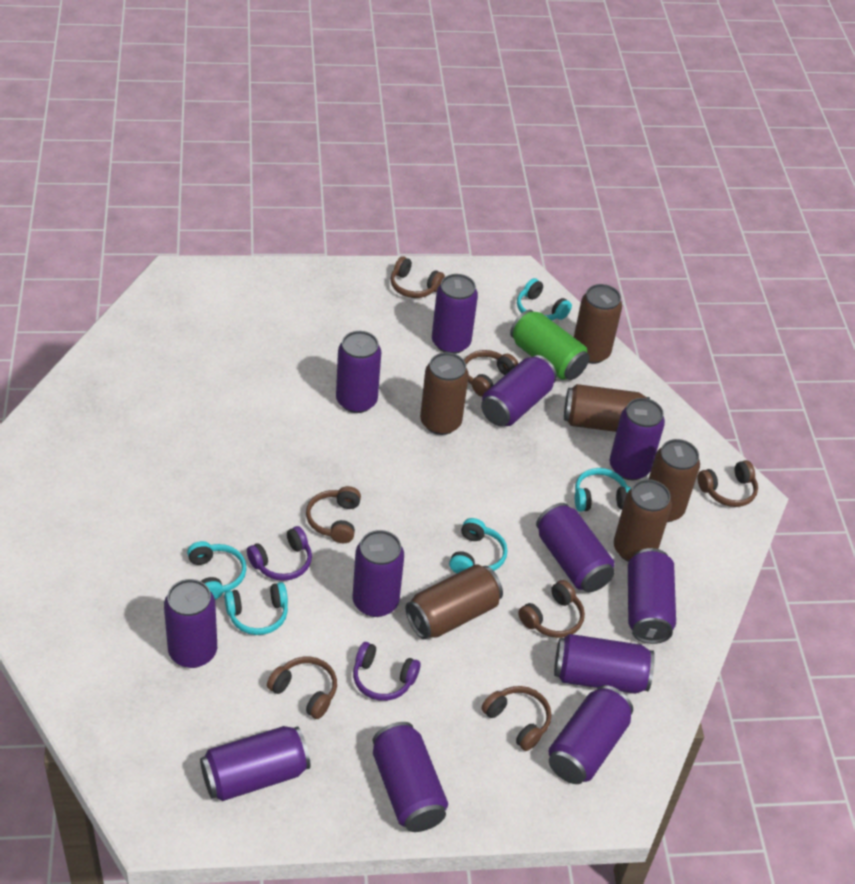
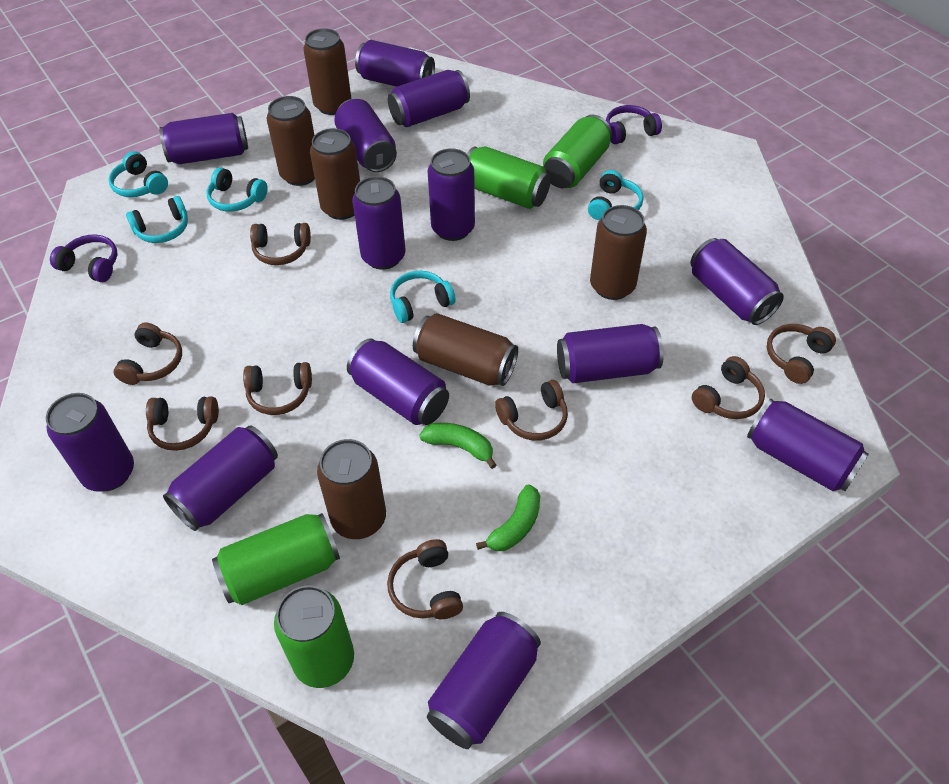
brown headphones: [267,657,337,719] [306,486,361,543] [391,256,445,298] [464,350,518,397] [481,686,551,751] [518,580,585,638] [697,460,758,507] = 7 -> [114,323,182,385] [146,397,219,451] [243,362,312,415] [250,223,311,265] [387,539,463,619] [495,380,568,441] [692,356,765,419] [767,324,836,384] = 8
green banana: none = 0 -> [419,423,497,469] [476,484,540,551] = 2
green can: [510,310,590,380] = 1 -> [212,513,340,605] [274,585,354,688] [467,146,551,209] [543,115,612,188] = 4
purple can: [164,579,217,668] [200,726,311,801] [336,331,381,413] [353,530,404,617] [373,722,448,832] [432,274,478,354] [481,355,557,426] [536,503,615,592] [549,685,633,784] [554,634,655,694] [610,398,665,480] [628,548,676,644] = 12 -> [46,393,134,492] [159,113,248,164] [163,425,278,531] [334,99,397,172] [347,338,449,425] [352,176,406,270] [355,40,435,87] [388,70,470,127] [427,612,541,749] [428,148,475,241] [557,324,664,383] [690,238,784,325] [747,399,869,491] = 13

